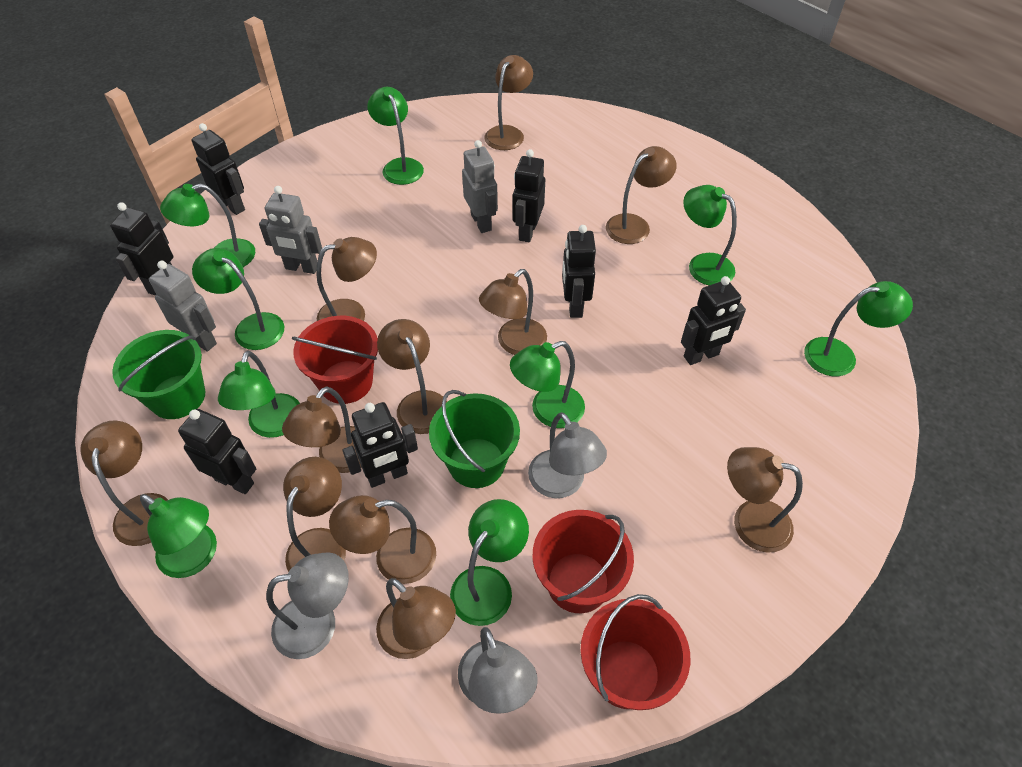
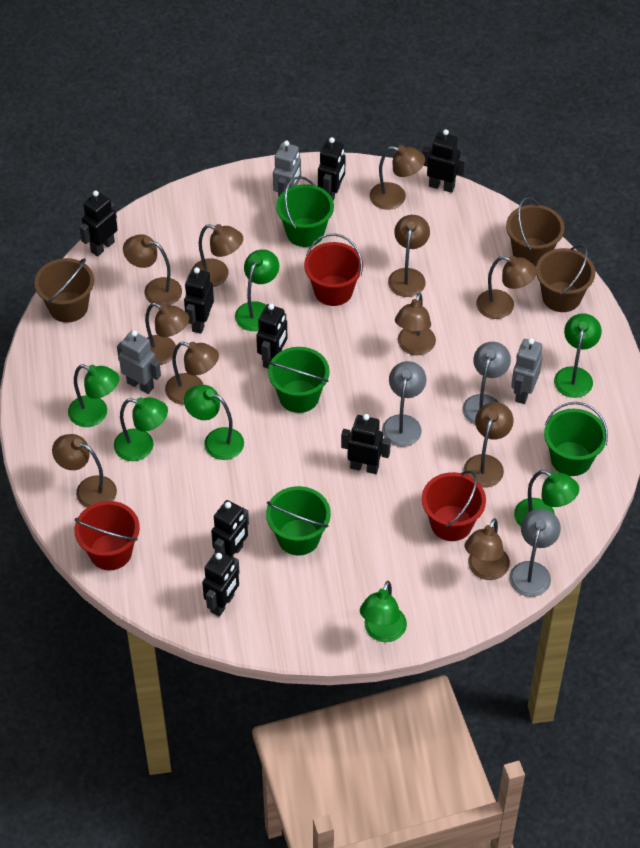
black robot: [110,202,174,296] [178,409,256,494] [191,123,245,215] [343,402,418,488] [513,149,545,243] [562,225,596,318] [681,276,746,365] = 7 -> [79,190,118,256] [184,267,214,334] [202,551,240,617] [211,500,249,557] [256,304,287,368] [318,137,346,201] [341,414,391,474] [423,129,467,193] = 8
brown bucket: none = 0 -> [34,258,94,323] [506,197,565,267] [536,245,595,312] = 3
green bucket: [112,330,205,419] [429,390,520,488] = 2 -> [266,486,331,555] [268,347,330,413] [276,176,334,247] [544,402,608,476] = 4
green lamp: [140,494,217,578] [160,184,255,267] [192,248,284,350] [218,351,300,438] [367,87,424,185] [450,499,529,626] [510,341,585,428] [683,185,737,285] [804,281,913,376] = 9 -> [68,364,119,427] [114,397,168,461] [184,385,244,460] [235,249,279,331] [360,581,407,642] [514,470,579,527] [554,313,602,398] = 7

